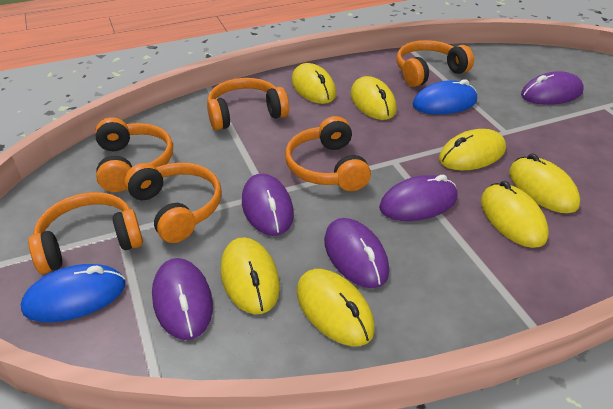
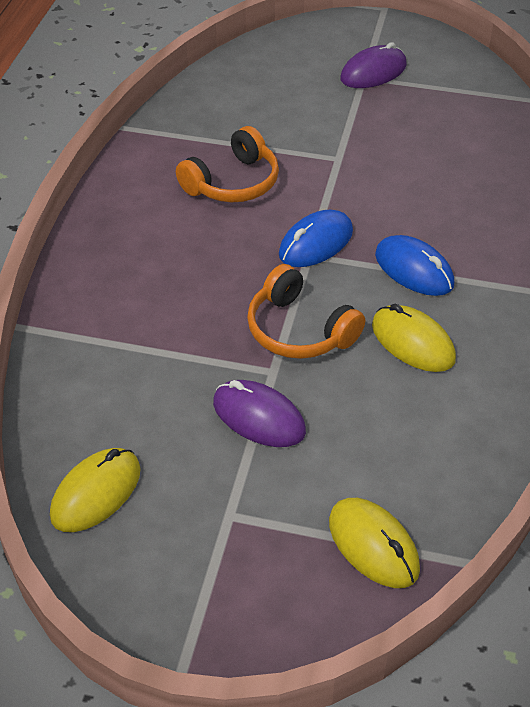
orange headphones: [28,192,143,274] [95,117,173,192] [124,163,222,243] [207,78,289,130] [285,116,371,191] [396,40,474,87] = 6 -> [176,126,279,203] [247,264,365,359] = 2
purple mouse: [152,258,213,340] [242,174,294,236] [324,218,389,288] [379,175,458,221] [521,71,584,105] = 5 -> [213,380,306,447] [340,42,407,88] = 2
yellow mouse: [221,237,280,314] [292,63,336,104] [297,269,375,346] [351,76,397,120] [439,129,506,170] [481,181,548,248] [509,154,580,213] = 7 -> [50,448,141,532] [329,498,420,588] [372,304,456,372] = 3

